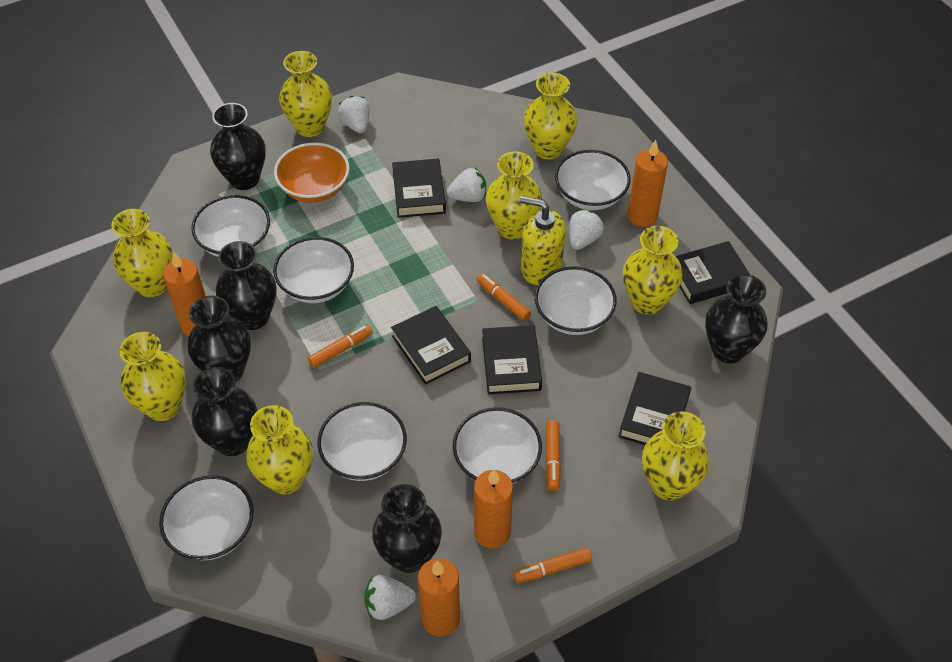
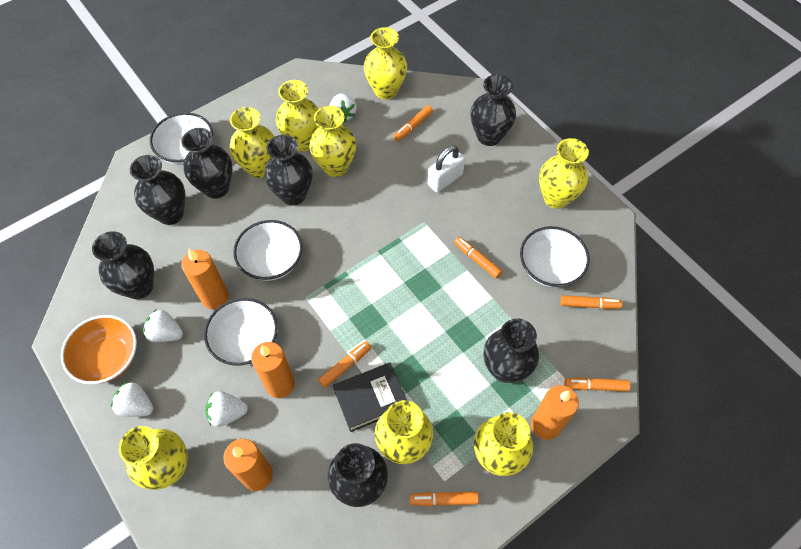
black book: [391,306,471,385] [392,159,446,218] [482,325,542,394] [619,372,691,445] [676,241,750,304] = 5 -> [333,363,407,432] = 1
black vase: [187,296,251,382] [191,367,257,456] [210,103,266,190] [216,241,276,330] [372,484,442,573] [705,274,768,363] = 6 -> [92,231,154,299] [130,155,186,225] [181,128,233,199] [264,135,313,205] [328,443,388,507] [470,74,516,146] [483,318,539,383] = 7
orange marker: [308,325,373,368] [476,273,531,321] [513,547,592,583] [546,420,561,491] = 4 -> [318,341,372,388] [393,105,433,141] [409,491,479,506] [454,237,502,279] [561,295,622,309] [565,377,630,392] = 6
white bowl: [159,475,254,560] [191,195,270,257] [273,237,354,303] [317,402,407,481] [453,407,542,484] [535,266,617,335] [555,150,631,210] = 7 -> [150,112,213,165] [204,298,278,366] [233,220,303,281] [520,226,590,288] = 4
white padlock: none = 0 -> [428,145,465,192] = 1
yellow soap dispenser: [520,196,566,285] = 1 -> none = 0

